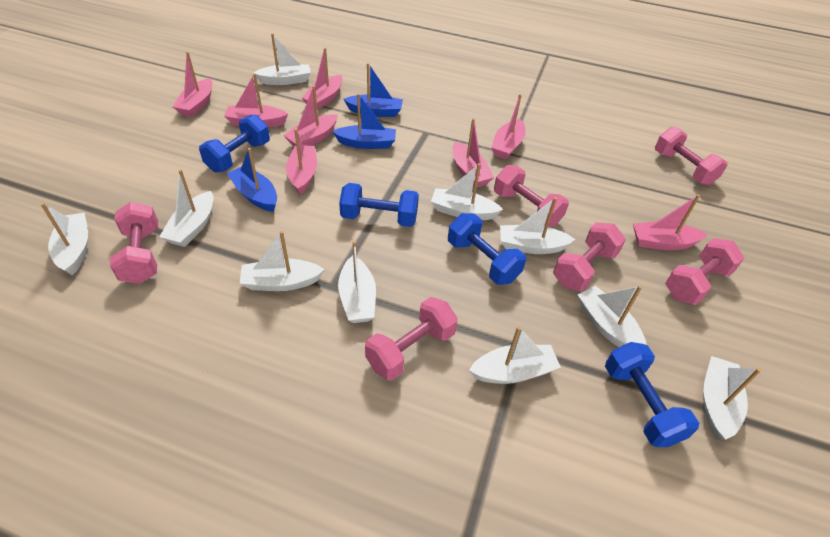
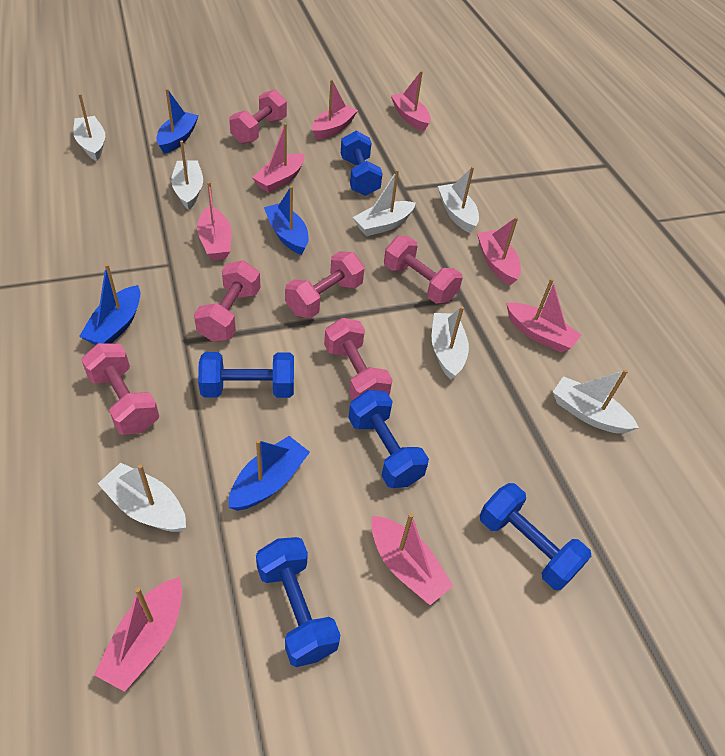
blue boat: [227,148,277,212] [332,94,396,149] [344,63,403,117] = 3 -> [79,264,140,345] [157,88,199,154] [228,436,310,511] [264,186,309,255] = 4
blue dumbbell: [199,114,270,172] [339,183,419,227] [448,213,526,285] [605,342,699,447] = 4 -> [198,352,294,398] [256,537,340,667] [341,131,383,196] [348,390,429,488] [480,483,591,590] = 5
white boat: [41,203,88,275] [159,169,213,247] [240,231,325,291] [253,33,311,85] [338,241,376,323] [431,163,503,220] [469,326,561,384] [500,197,576,254] [577,285,647,347] [703,356,761,440] = 10 -> [73,94,105,161] [98,463,186,532] [171,140,203,210] [353,170,415,236] [432,306,469,380] [438,167,479,233] [553,369,639,434] = 7

